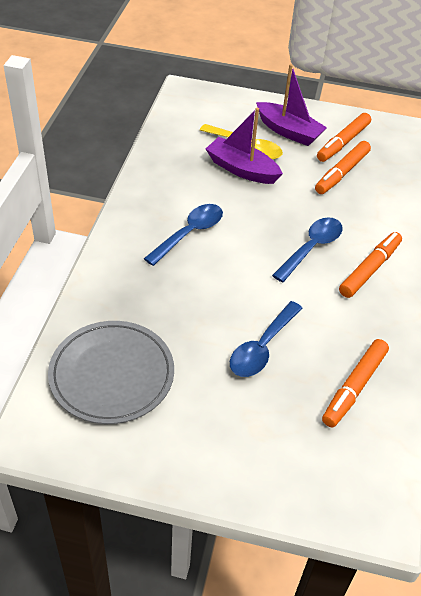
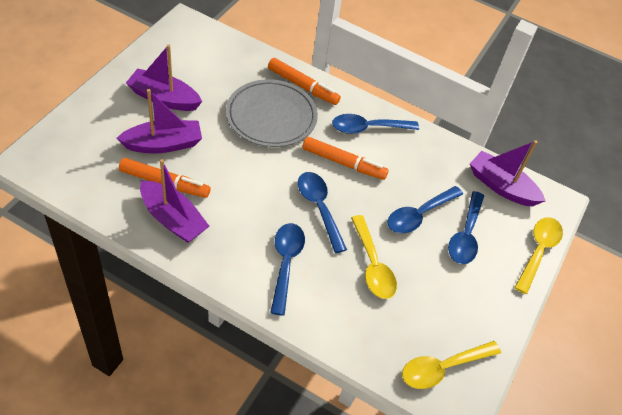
blue spoon: [144,204,223,266] [230,301,303,377] [272,217,343,283] = 3 -> [270,223,305,316] [298,172,347,253] [332,114,419,134] [387,186,463,233] [448,191,484,264] = 5
orange marker: [315,141,371,194] [317,113,371,162] [322,339,389,427] [339,232,402,298] = 4 -> [119,158,211,198] [268,58,341,105] [303,137,389,180] = 3
purple boat: [206,108,283,184] [256,64,327,146] = 2 -> [116,89,202,153] [126,44,202,111] [140,159,210,243] [470,140,546,207] = 4
yellow spoon: [200,124,283,160] = 1 -> [351,215,397,299] [402,341,501,389] [514,217,563,294] = 3

